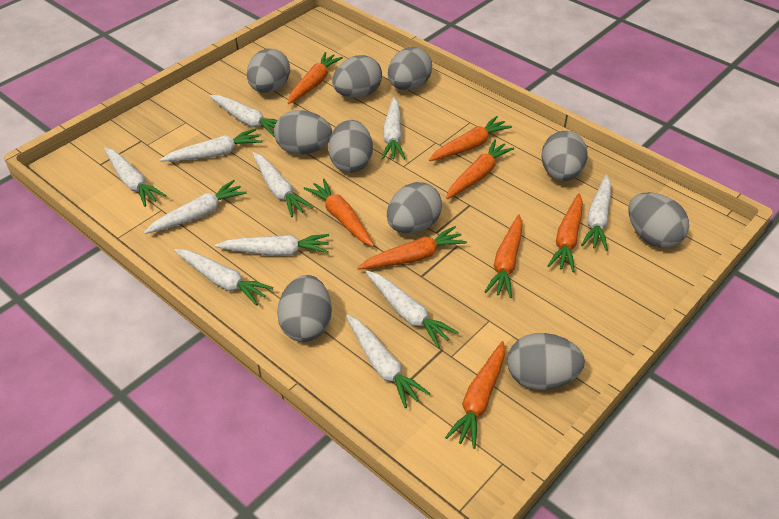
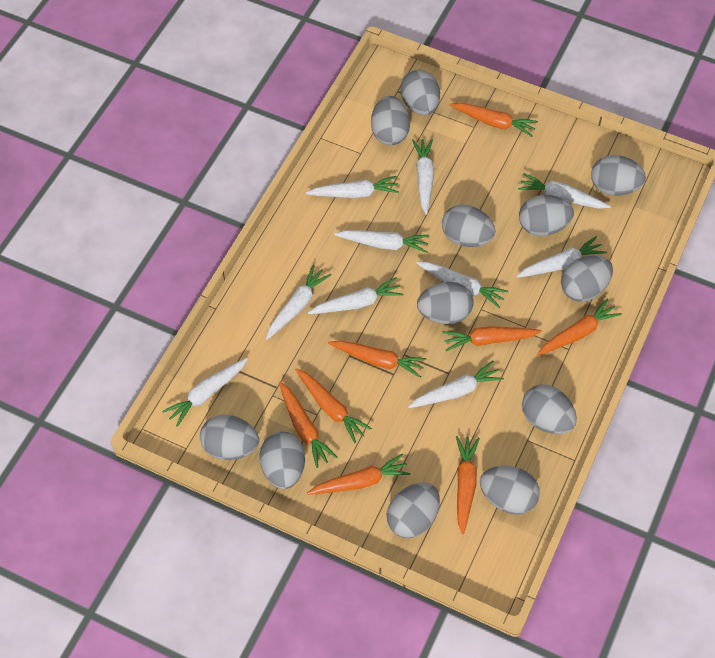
grey egg: [247,49,290,93] [274,110,332,154] [277,275,332,342] [328,120,373,173] [332,55,382,98] [387,182,442,234] [388,47,432,90] [507,333,585,390] [541,131,588,181] [628,192,689,248] = 10 -> [200,415,259,460] [260,432,305,489] [371,96,410,145] [387,482,440,538] [400,70,440,115] [417,282,473,324] [442,204,495,247] [480,466,540,515] [519,195,574,236] [522,384,577,434] [561,256,613,302] [591,155,646,196] = 12
white carrot: [104,147,166,207] [144,180,247,234] [160,128,262,161] [174,249,273,306] [209,95,277,137] [215,234,329,256] [253,152,313,217] [346,314,430,408] [366,270,458,348] [382,97,405,160] [581,175,611,251] = 11 -> [162,358,248,427] [266,264,331,340] [306,176,399,198] [308,277,404,314] [334,230,429,253] [408,361,504,408] [412,139,434,215] [416,262,508,308] [516,236,607,278] [518,173,611,209] = 10

